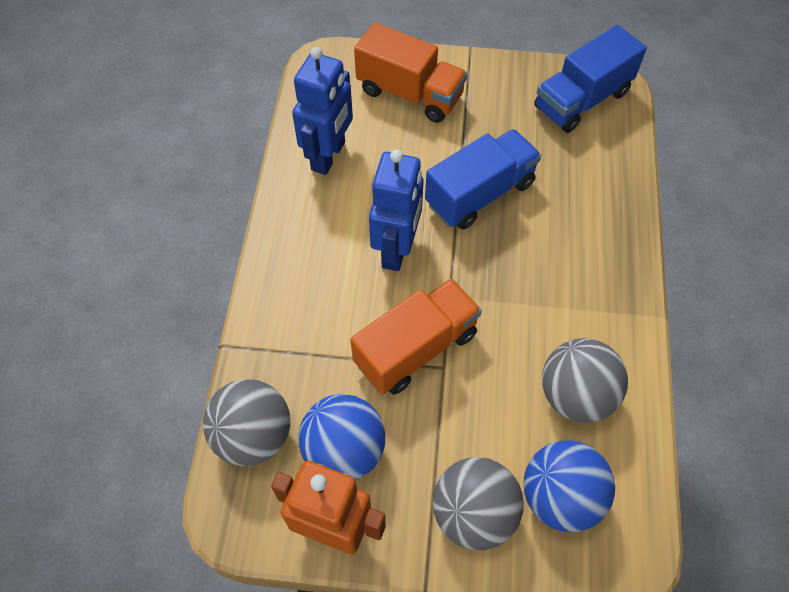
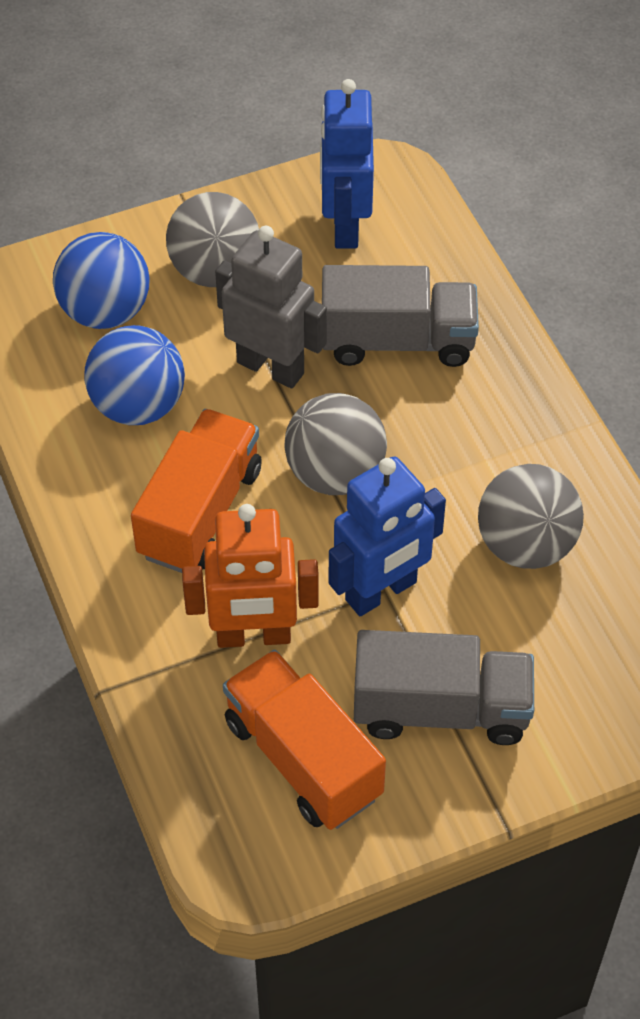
blue truck: [425,129,541,230] [534,25,647,133] = 2 -> none = 0
grey robot: none = 0 -> [215,226,327,388] = 1
grey truck: none = 0 -> [322,265,479,367] [354,630,534,745] = 2

